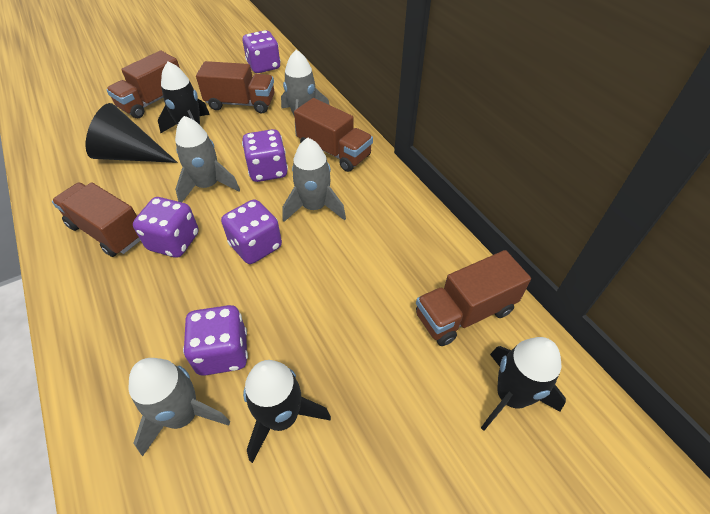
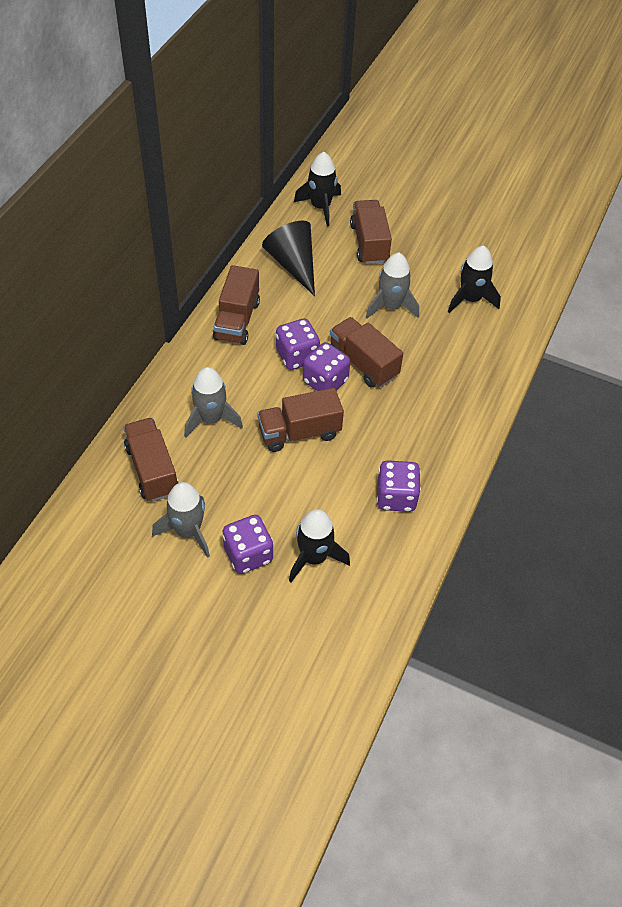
grey rocket: [128,358,230,456] [175,116,240,202] [281,49,330,136] [283,138,346,222] = 4 -> [152,482,210,558] [184,367,243,438] [366,253,419,319] = 3
purple dice: [133,197,199,258] [183,305,248,376] [221,199,282,264] [242,129,288,182] [243,30,281,73] = 5 -> [222,515,273,574] [276,318,320,370] [303,342,350,391] [377,460,421,512] = 4

